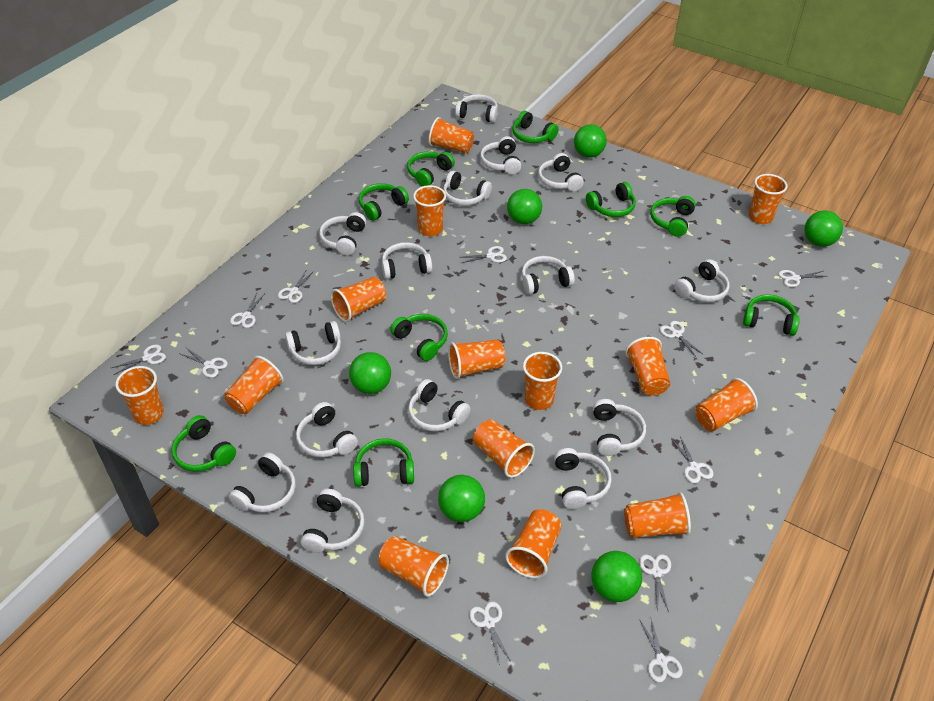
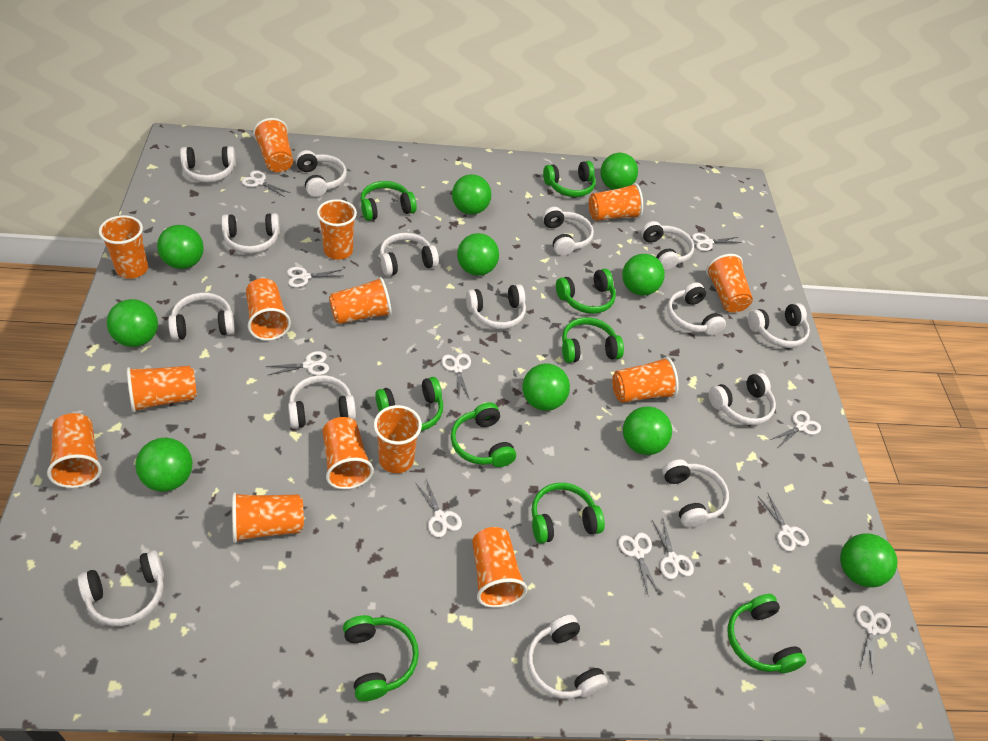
green ball: [349,352,391,394] [438,475,485,522] [507,189,542,224] [574,124,607,158] [591,551,642,602] [805,211,843,247] = 6 -> [107,299,158,347] [135,438,192,492] [157,225,204,269] [452,174,491,215] [457,233,499,276] [522,363,570,411] [600,153,638,190] [622,254,665,296] [623,407,672,455] [840,533,897,587] = 10

